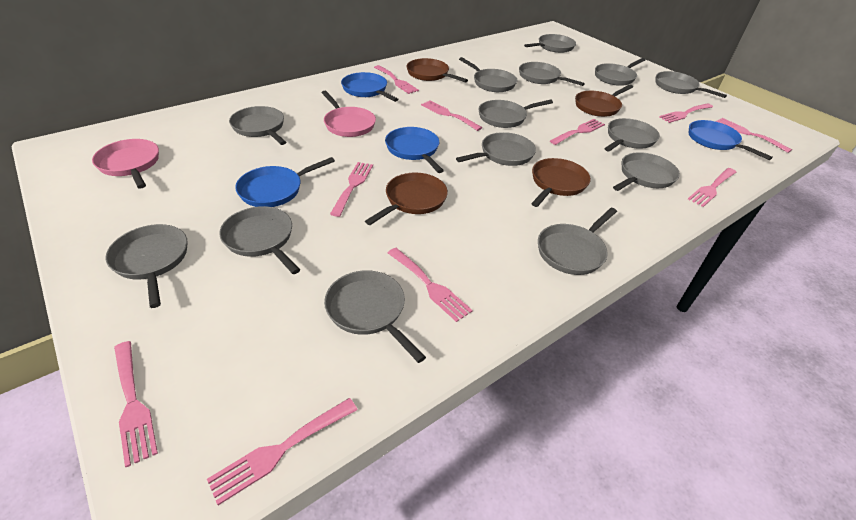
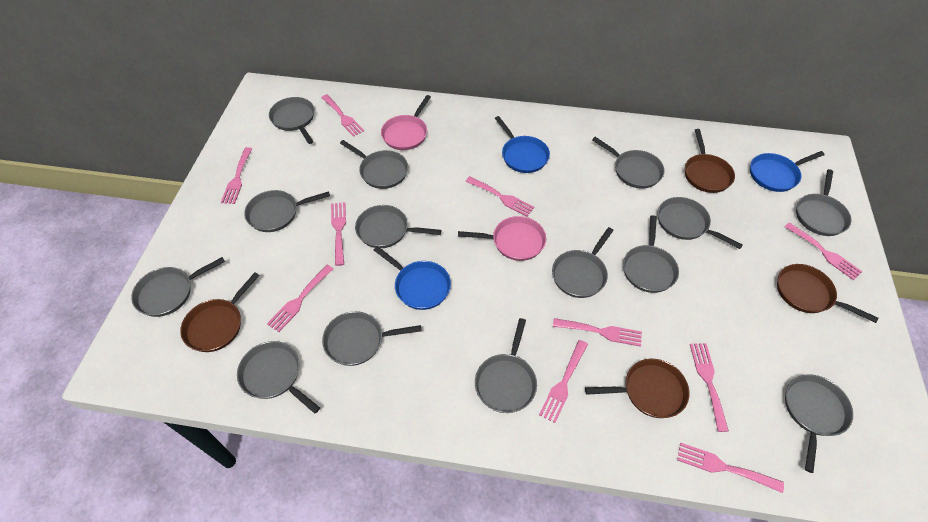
blue pan: [235,157,335,207] [341,72,398,102] [385,127,444,173] [689,120,773,160] = 4 -> [374,246,451,310] [495,116,550,173] [750,151,824,192] = 3

